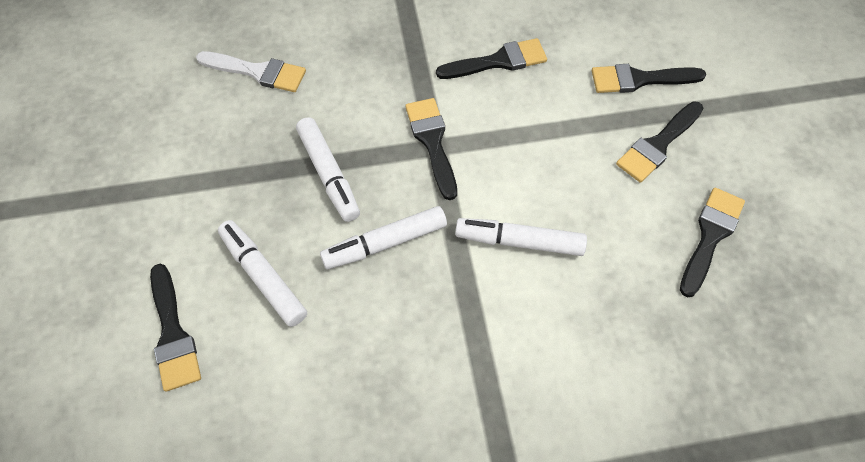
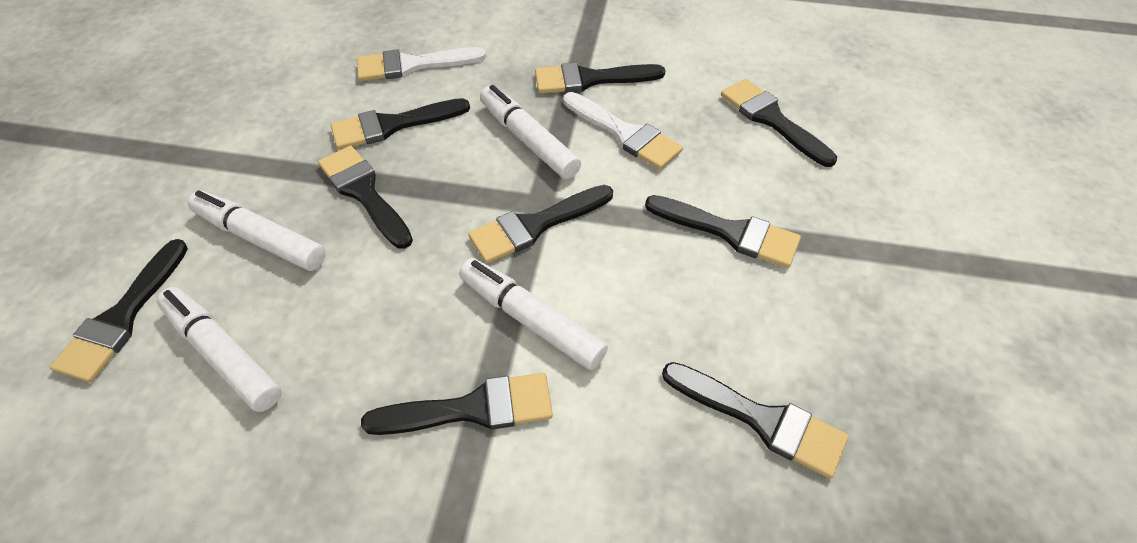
black brush: [150,264,201,392] [405,98,457,200] [436,38,547,79] [592,64,706,93] [616,101,703,183] [680,188,745,297] = 6 -> [50,239,188,383] [318,146,413,249] [331,98,470,150] [361,373,553,435] [468,185,613,264] [535,63,665,94] [645,195,801,268] [662,362,848,479] [721,79,837,167] = 9
white brush: [196,51,306,92] = 1 -> [357,47,486,81] [564,92,683,170] = 2

